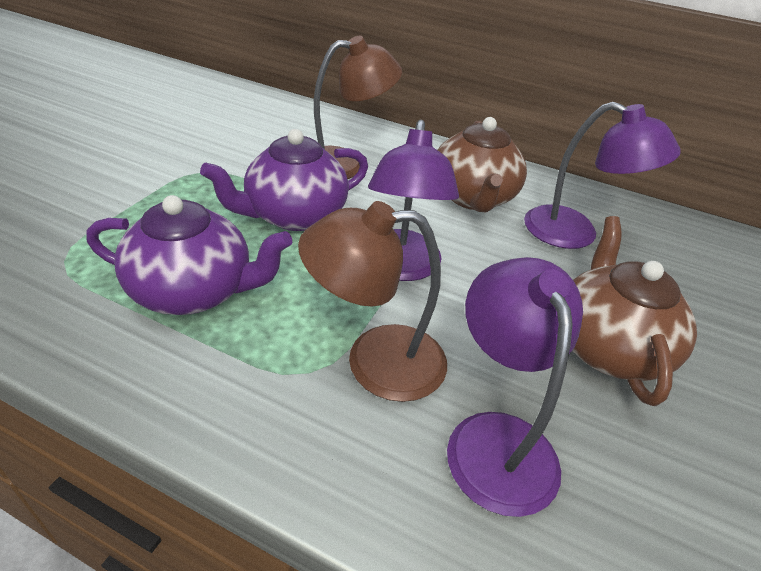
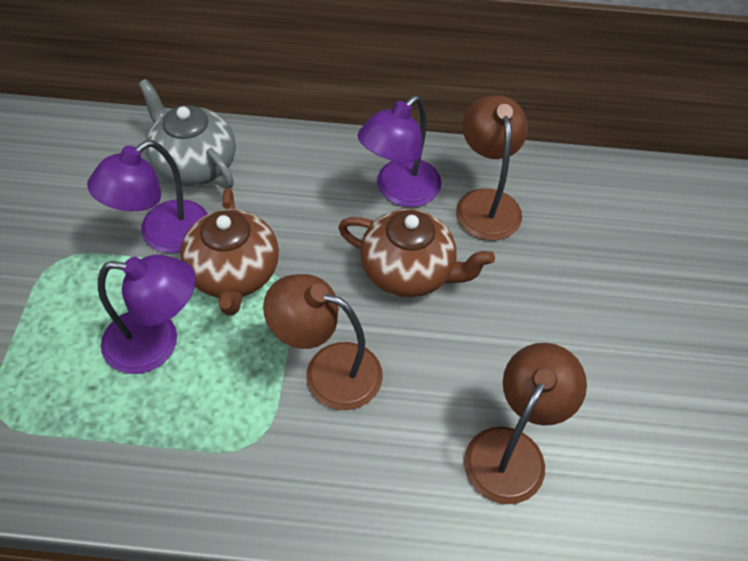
brown lamp: [298,201,447,402] [314,36,402,179] = 2 -> [263,274,383,410] [456,95,528,241] [464,343,587,504] = 3
grey teapot: none = 0 -> [138,79,236,189] = 1
purple teapot: [86,195,292,315] [200,129,368,231] = 2 -> none = 0

